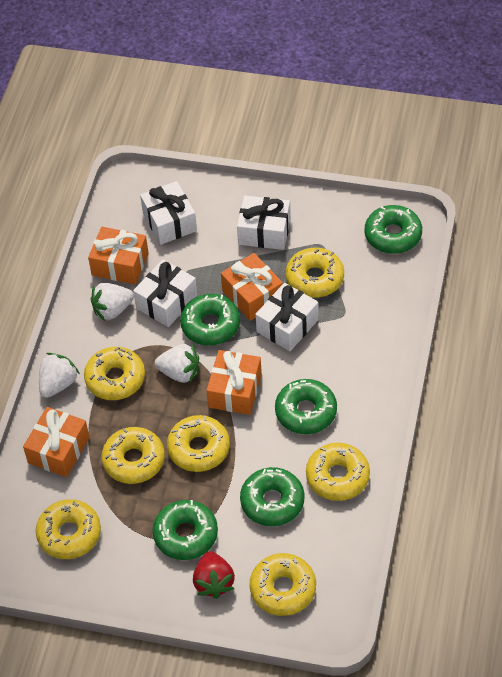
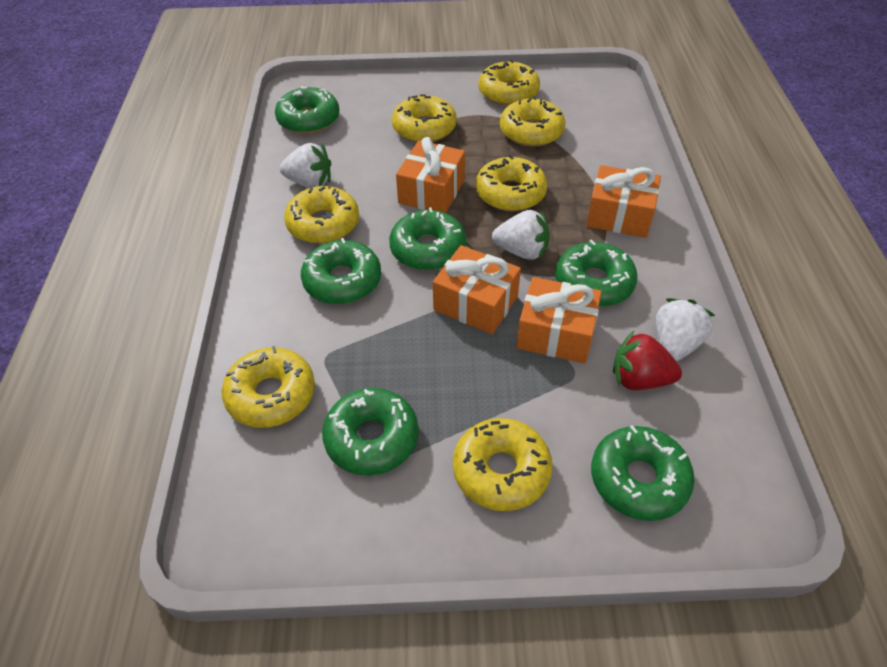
green donut: [153,500,218,560] [180,294,240,346] [240,467,304,526] [275,379,337,434] [365,205,422,254] = 5 -> [275,86,339,134] [301,238,381,304] [322,388,419,475] [389,207,466,271] [555,239,638,307] [591,425,695,521] = 6
white gift: [133,260,197,327] [140,181,197,245] [237,196,291,250] [255,283,319,351] = 4 -> none = 0

